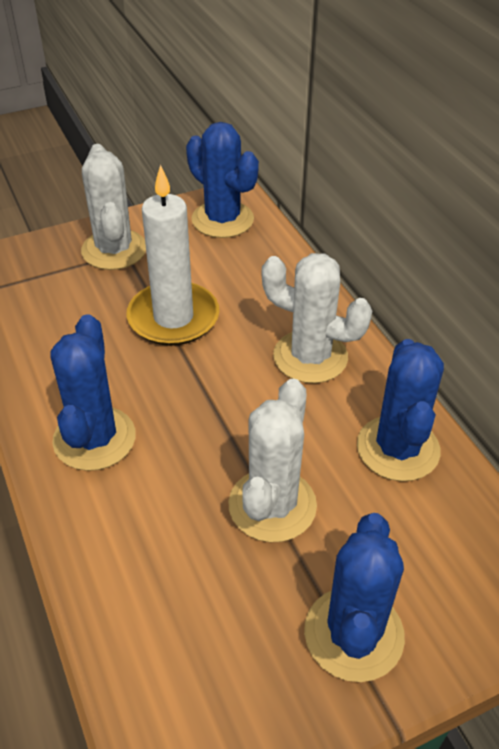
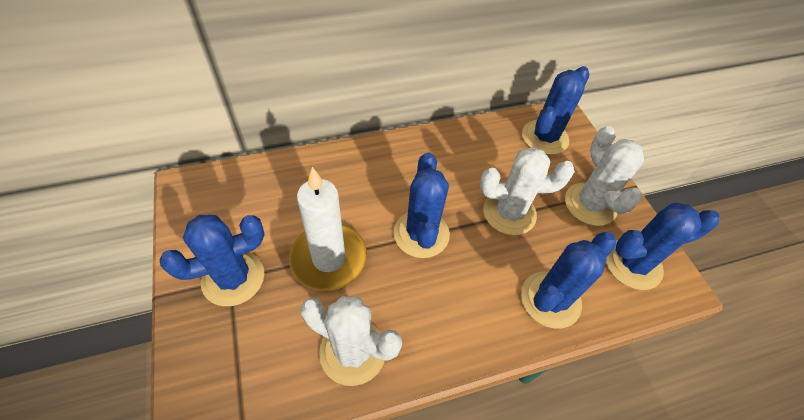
blue cactus: [50,314,136,471] [186,122,259,238] [304,513,405,682] [357,339,444,481] = 4 -> [160,215,265,306] [394,152,450,258] [521,232,616,329] [522,66,589,155] [606,203,719,290] = 5

